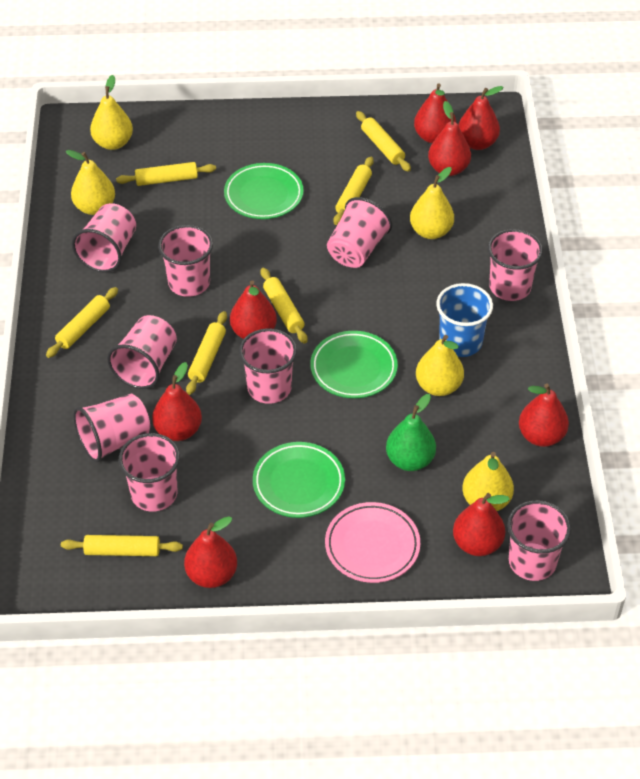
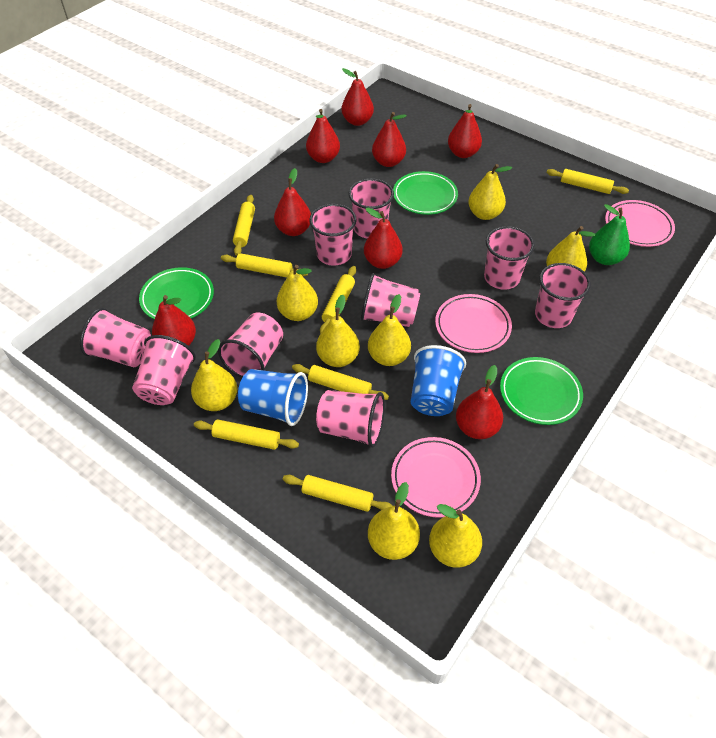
blue cup: [436,283,493,357] = 1 -> [238,369,308,426] [411,345,466,416] = 2
pink plate: [325,502,420,583] = 1 -> [391,437,481,518] [435,294,512,353] [605,200,675,247] = 3
yellow pear: [66,150,115,215] [90,75,133,150] [410,167,454,239] [416,335,464,396] [462,452,514,511] = 5 -> [191,339,237,411] [277,265,318,321] [316,295,360,367] [368,294,411,366] [368,482,420,560] [429,504,482,568] [468,164,512,220] [546,226,595,272] = 8

